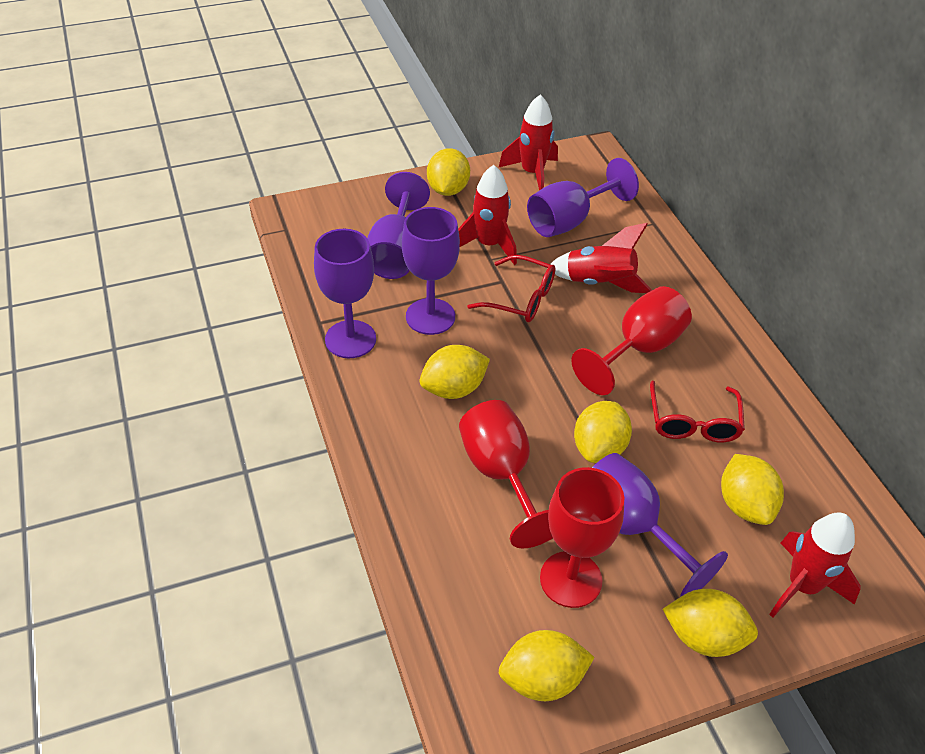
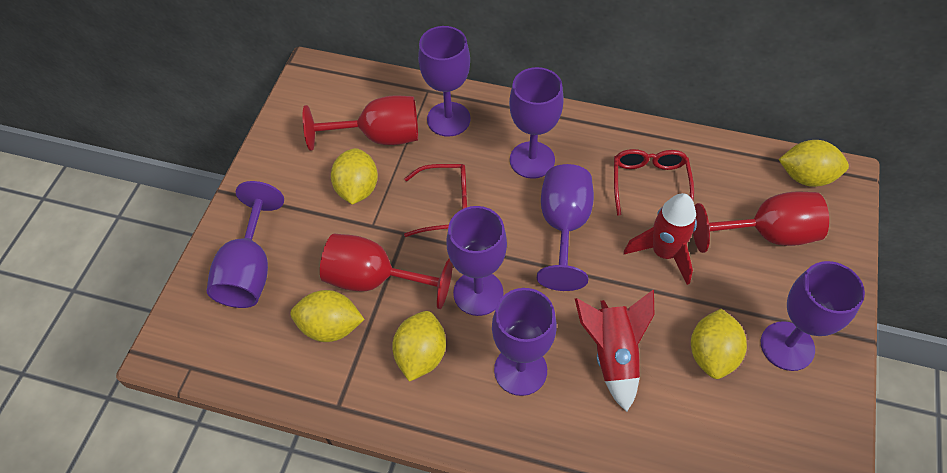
purple goblet: [314,229,376,358] [367,172,430,279] [402,207,460,335] [527,158,639,237] [592,453,728,597] = 5 -> [207,181,284,308] [418,26,471,137] [446,206,507,316] [492,288,557,396] [509,67,564,179] [537,164,594,291] [761,261,865,371] = 7
red rocket: [458,165,517,265] [499,94,558,190] [551,223,652,293] [769,513,861,618] = 4 -> [575,290,654,412] [624,193,697,285] = 2
yellow lemon: [420,345,490,399] [427,148,470,196] [499,630,594,701] [574,401,632,463] [663,589,758,657] [721,454,784,525] = 6 -> [290,290,365,342] [331,148,378,205] [392,311,446,382] [691,309,747,379] [778,140,849,187] = 5

